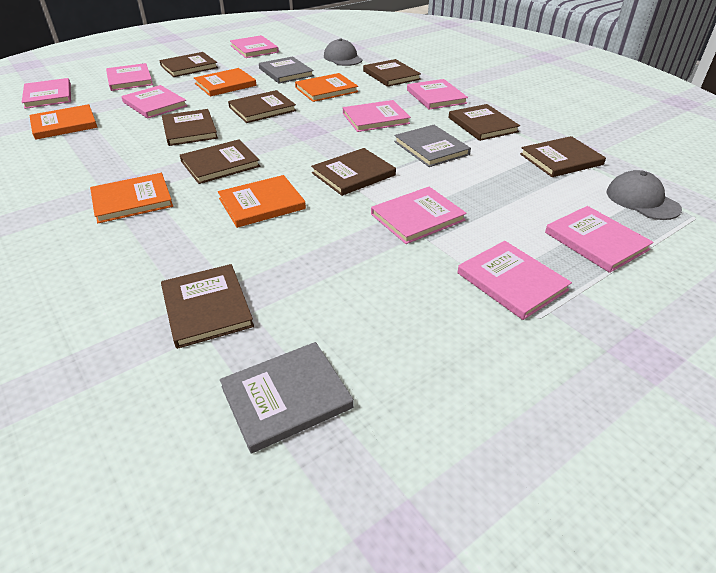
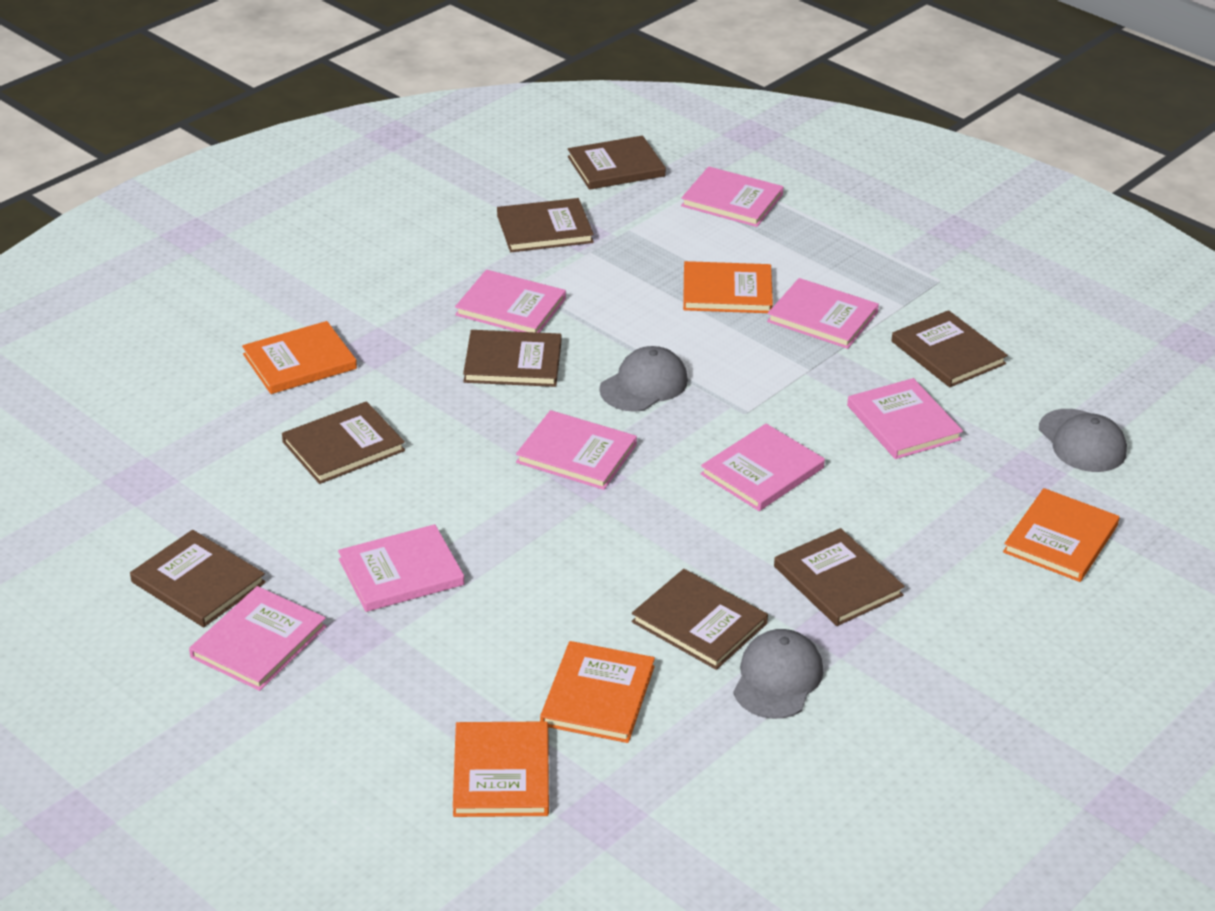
brown book: [159,52,218,77] [161,264,254,349] [162,109,218,146] [180,139,260,184] [228,90,296,123] [311,148,396,196] [363,59,421,87] [449,104,520,141] [520,136,606,177] = 9 -> [130,530,266,627] [282,401,405,484] [463,330,561,387] [497,198,594,252] [568,136,666,190] [632,569,768,670] [774,528,905,626] [891,310,1008,387] = 8
grey book: [220,342,354,453] [259,56,314,83] [394,125,471,167] = 3 -> none = 0
grey cap: [324,38,363,66] [607,170,682,220] = 2 -> [599,346,688,412] [733,629,823,719] [1039,409,1127,472] = 3
pink book: [22,78,71,109] [106,63,153,91] [121,85,187,119] [230,35,279,58] [343,100,411,132] [371,187,467,244] [407,79,468,110] [457,241,572,320] [545,206,654,273] = 9 -> [189,586,326,691] [338,524,464,612] [455,270,566,333] [516,410,637,490] [681,166,784,227] [700,424,825,511] [767,278,879,349] [847,378,963,459] = 8

